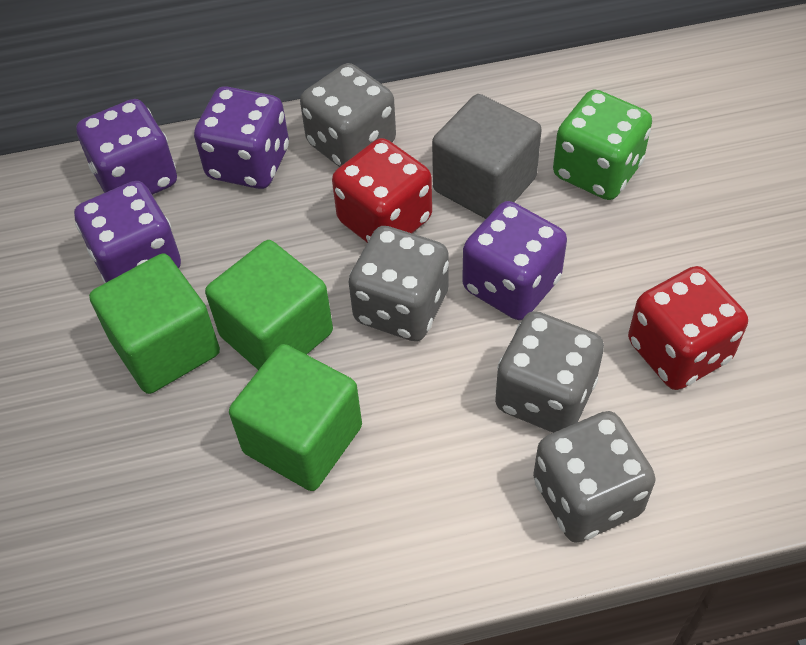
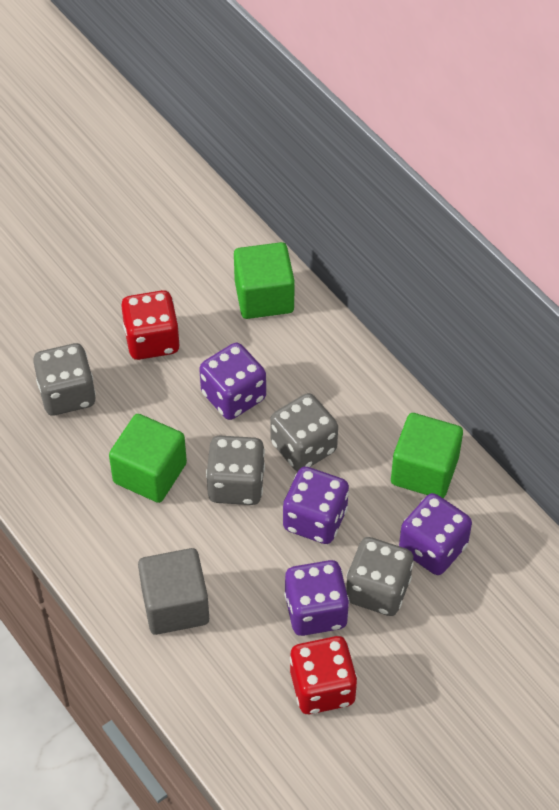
green dice: [553,89,652,200] = 1 -> none = 0

